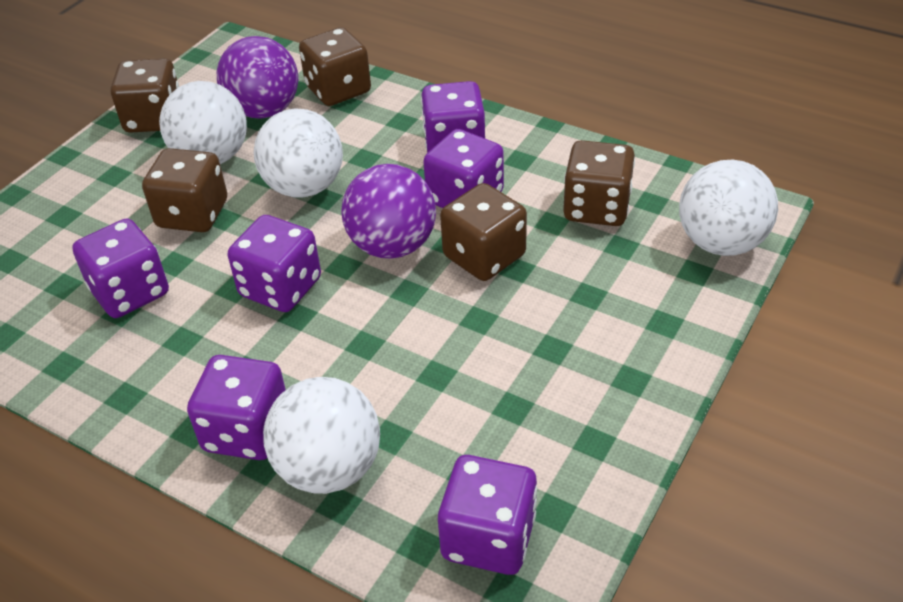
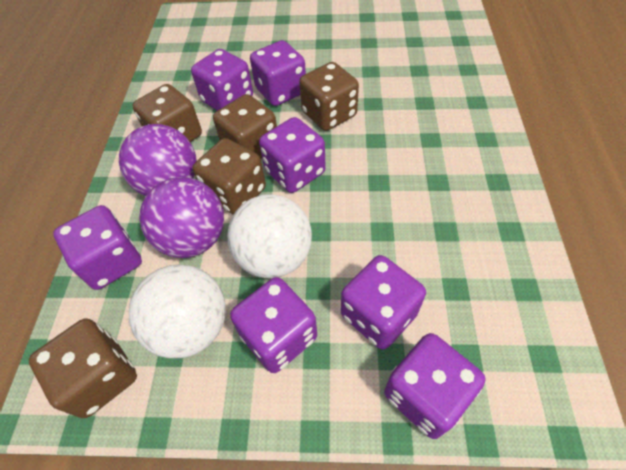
purple dice: [72,219,169,318] [187,355,286,460] [228,215,321,312] [421,81,485,153] [423,129,504,208] [438,455,537,575] = 6 -> [53,205,142,290] [191,49,253,111] [230,277,317,373] [250,40,306,106] [259,117,326,193] [341,255,426,350] [384,333,485,439] = 7
white ball: [159,81,247,164] [254,108,343,198] [263,377,380,494] [679,159,778,256] = 4 -> [129,264,226,358] [227,194,312,278] = 2

